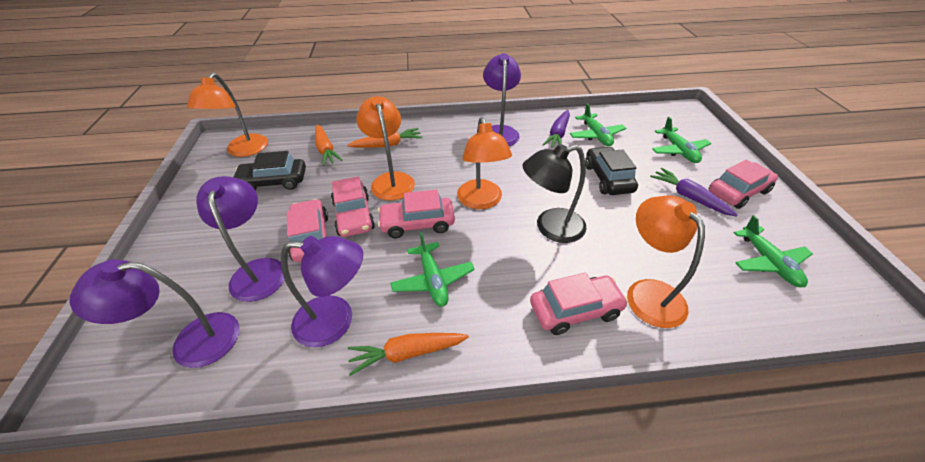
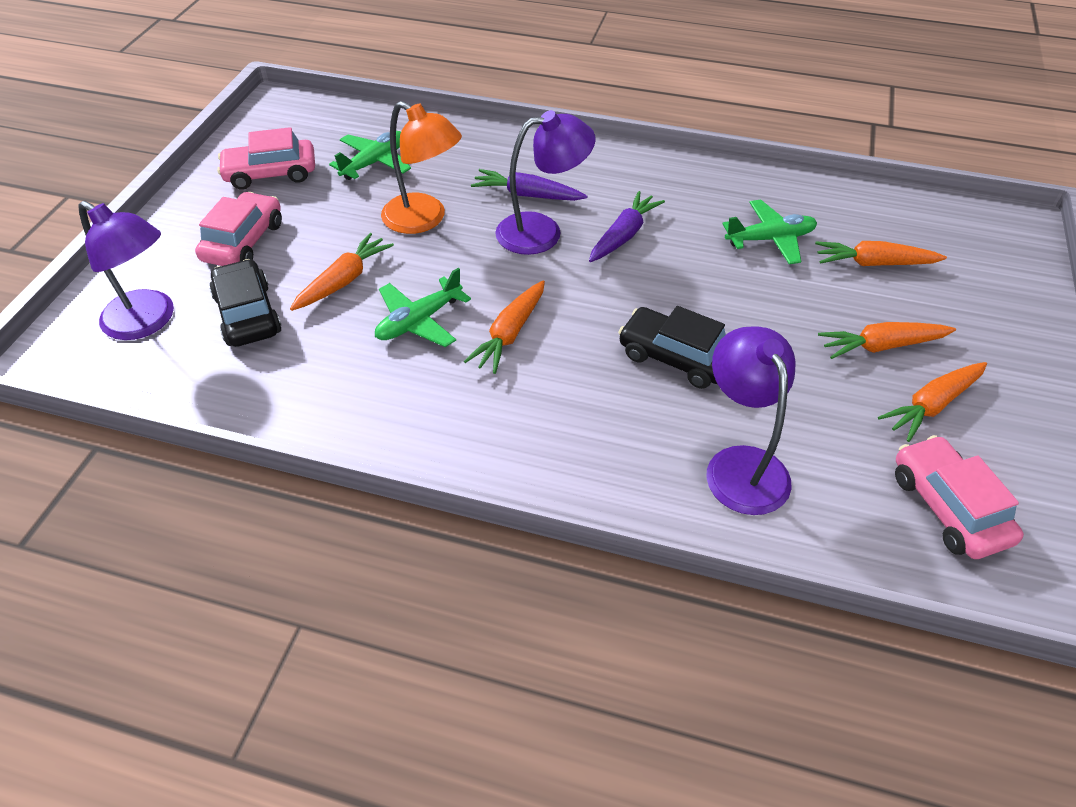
black lamp: [522,144,587,243] = 1 -> none = 0
green plane: [390,232,475,307] [570,103,626,146] [652,117,711,163] [734,215,813,287] = 4 -> [329,131,411,180] [375,268,471,347] [722,200,817,264] = 3
orange carrot: [315,124,342,166] [347,128,422,148] [348,333,469,376] = 3 -> [290,233,394,311] [464,280,545,374] [815,241,947,266] [818,322,956,359] [878,362,987,442] = 5
orange lamp: [187,73,268,157] [356,96,415,201] [457,117,512,209] [627,195,705,328] = 4 -> [381,101,462,234] = 1
pink car: [287,199,328,262] [331,177,375,237] [378,190,455,238] [530,273,628,335] [708,160,778,209] = 5 -> [195,192,282,266] [217,127,315,190] [895,435,1024,559] = 3
purple lamp: [70,259,239,368] [196,176,285,302] [281,236,363,348] [483,53,521,146] = 4 -> [78,201,174,340] [495,110,595,255] [706,327,796,515] = 3

